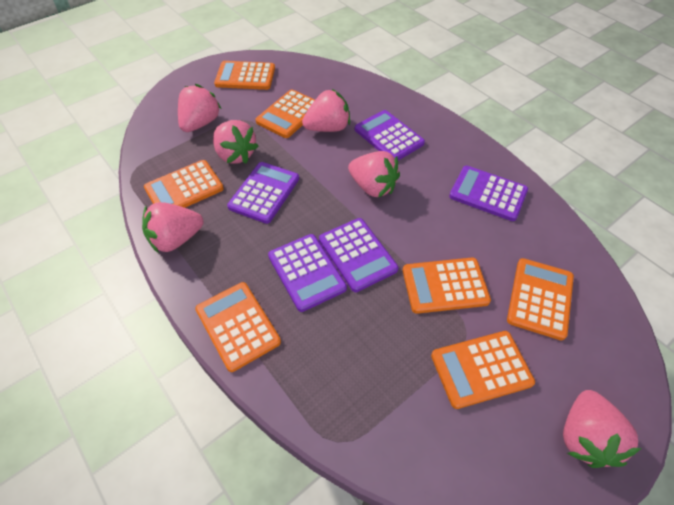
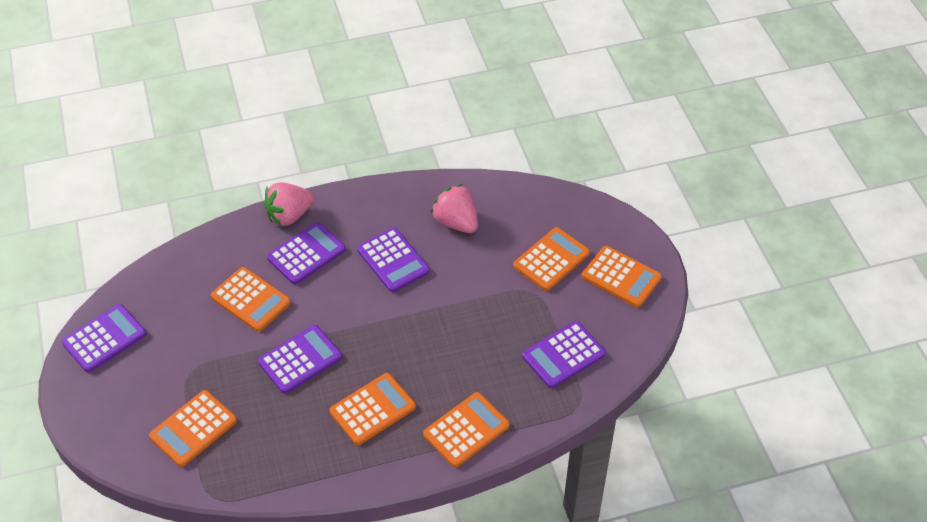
orange calculator: [144,160,224,208] [195,282,281,372] [214,61,275,90] [255,89,315,138] [403,258,491,314] [431,331,535,409] [507,258,574,340] = 7 -> [149,390,237,467] [211,267,291,332] [330,373,416,445] [423,392,510,467] [513,227,590,291] [582,246,662,307] = 6
pink strawberry: [142,202,204,253] [178,84,221,132] [213,120,258,164] [302,89,350,132] [348,151,400,198] [563,390,641,468] = 6 -> [264,182,315,226] [430,184,478,233] = 2

